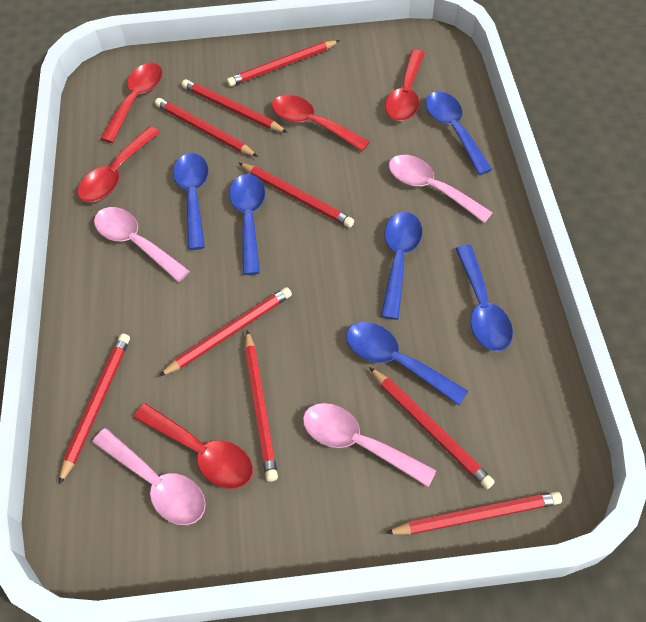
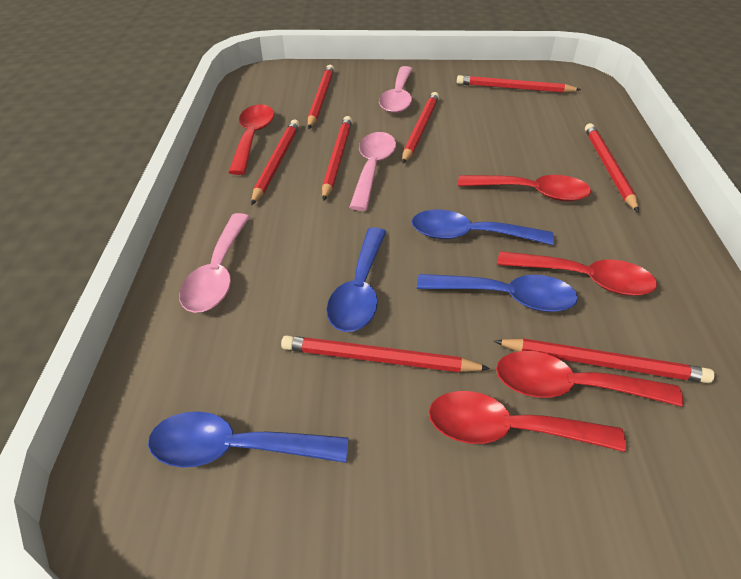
blue spoon: [173,153,209,250] [229,174,265,275] [346,322,468,406] [381,212,422,320] [425,92,492,175] [455,245,513,351] = 6 -> [148,411,348,468] [326,227,386,332] [412,210,554,245] [417,274,578,312] = 4
pink spoon: [92,428,206,525] [94,207,190,282] [303,403,436,487] [389,155,493,223] = 4 -> [179,213,250,313] [349,132,396,211] [379,66,413,113] = 3
red pencil: [59,333,130,485] [155,98,258,157] [159,287,292,377] [182,79,288,133] [227,40,340,87] [239,163,354,228] [245,330,278,482] [369,367,495,489] [385,492,562,535] = 9 -> [251,120,300,205] [281,335,490,372] [308,65,334,129] [322,116,352,201] [402,92,439,164] [457,75,581,93] [494,338,714,383] [585,123,639,212] = 8

